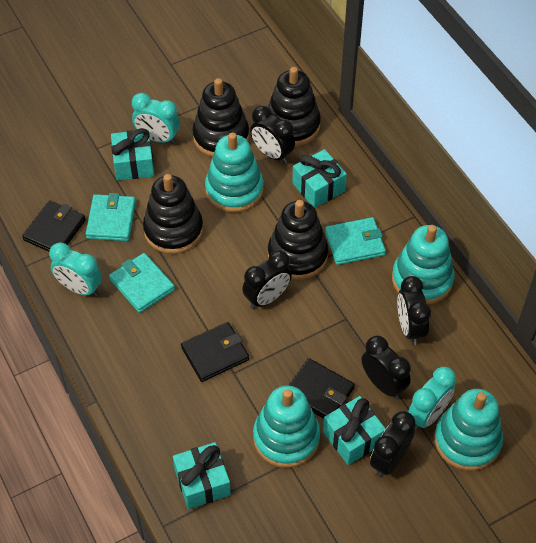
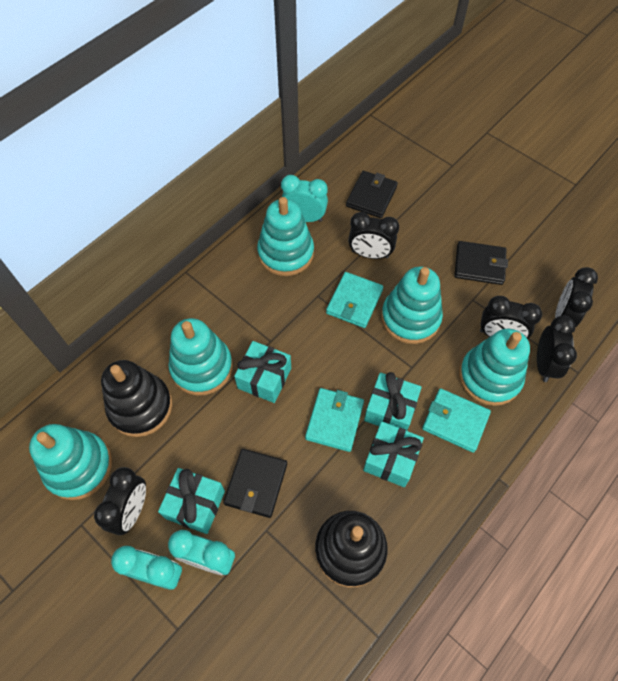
black stacking toy: [143,174,203,254] [192,78,249,157] [268,67,321,146] [268,200,328,280] = 4 -> [101,360,172,437] [315,511,388,587] = 2
turquoise stacking toy: [205,132,264,213] [253,386,320,468] [392,225,454,305] [434,389,503,471] = 4 -> [29,424,112,500] [168,318,233,396] [257,197,314,276] [381,267,443,344] [459,329,530,406] = 5

